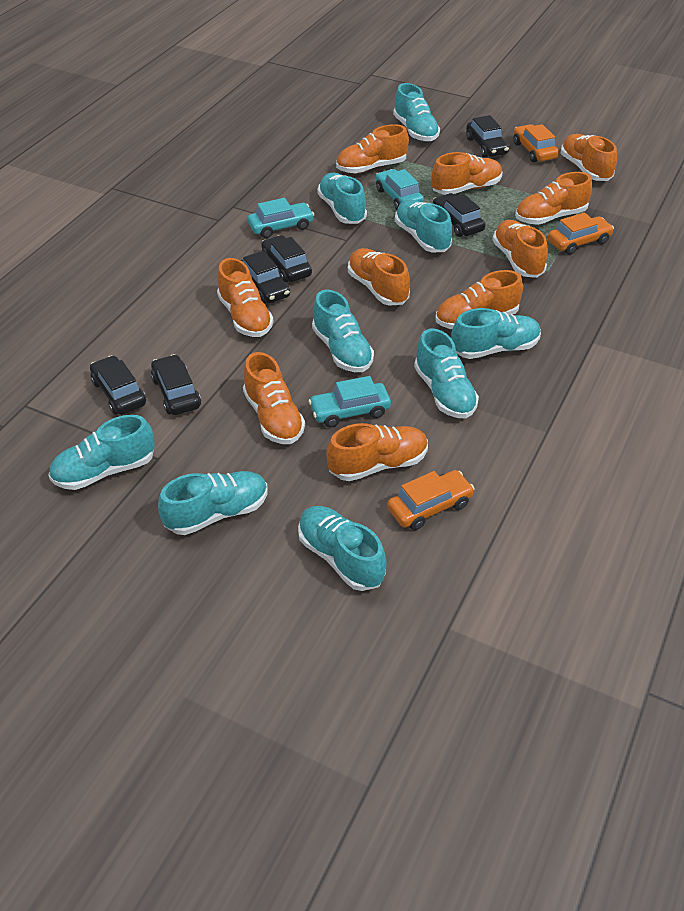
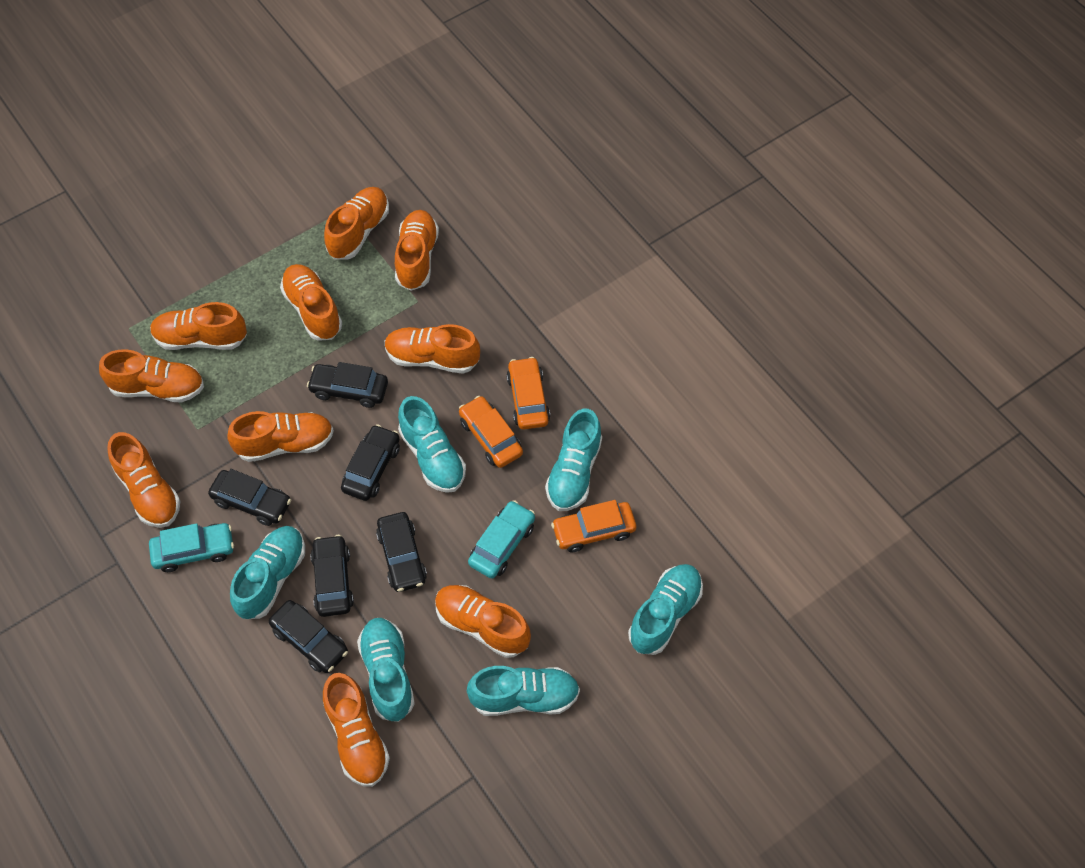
turquoise car: [248,198,314,238] [308,376,391,427] [376,169,424,210] = 3 -> [149,523,234,572] [468,500,535,579] = 2
turquoise shoe: [48,415,155,490] [158,471,268,535] [298,506,387,591] [312,289,374,372] [317,173,367,224] [393,83,440,141] [395,200,452,252] [414,328,479,418] [451,308,541,359] = 9 -> [230,526,305,619] [357,618,415,722] [398,396,466,493] [467,666,580,716] [545,409,602,511] [628,564,703,655] = 6

